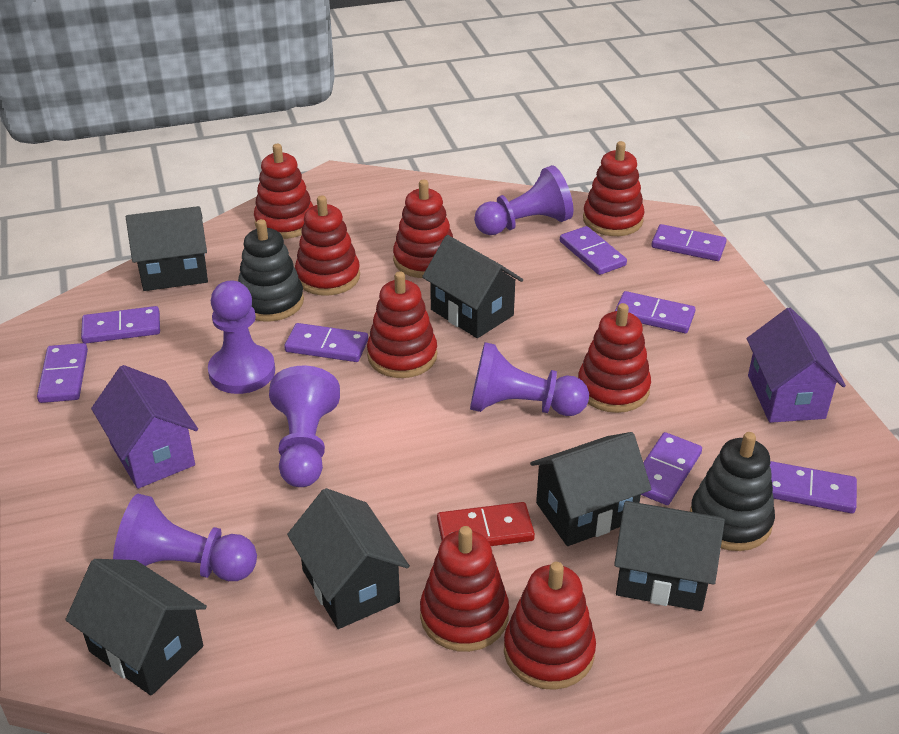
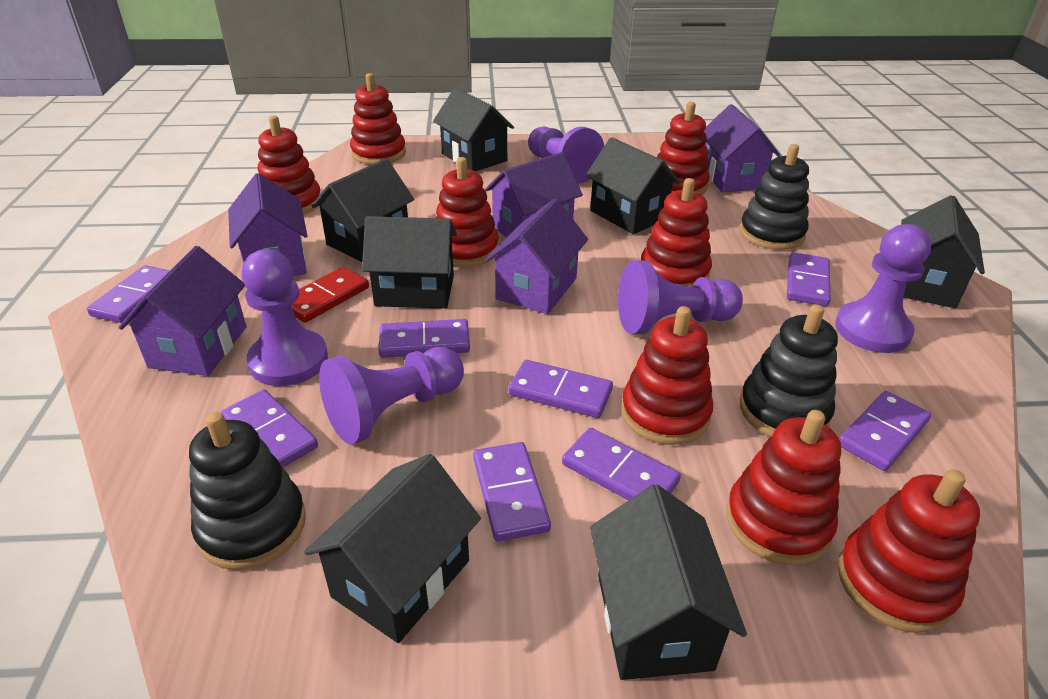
black house: [65,559,207,696] [126,206,208,291] [287,488,410,629] [422,235,523,338] [530,432,652,546] [614,501,725,611] = 6 -> [304,454,481,643] [312,159,414,262] [362,216,457,309] [433,88,514,171] [585,137,681,234] [590,484,747,680] [901,195,985,308] = 7
black stacking toy: [238,219,304,322] [690,432,775,551] = 2 -> [189,412,306,570] [740,144,809,250] [740,304,838,437] = 3
purple house: [91,365,198,489] [747,308,846,423] = 2 -> [119,246,246,376] [228,173,307,276] [485,152,583,237] [486,199,588,314] [704,104,780,193] = 5

